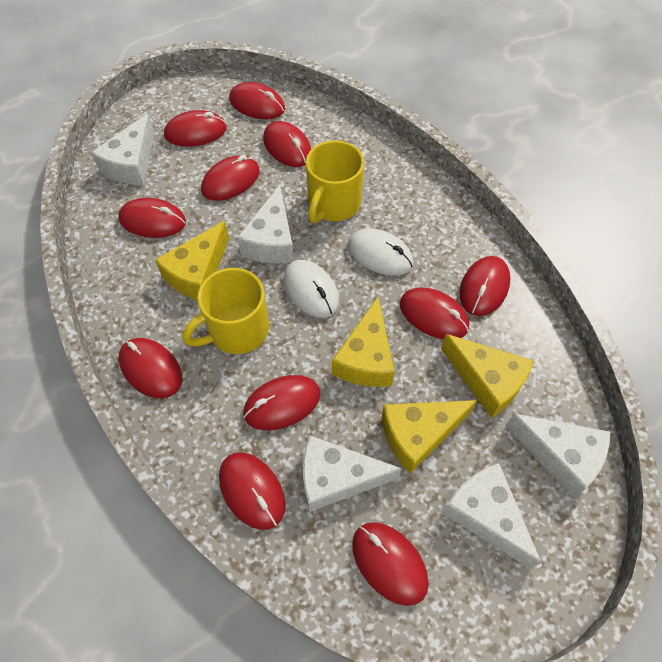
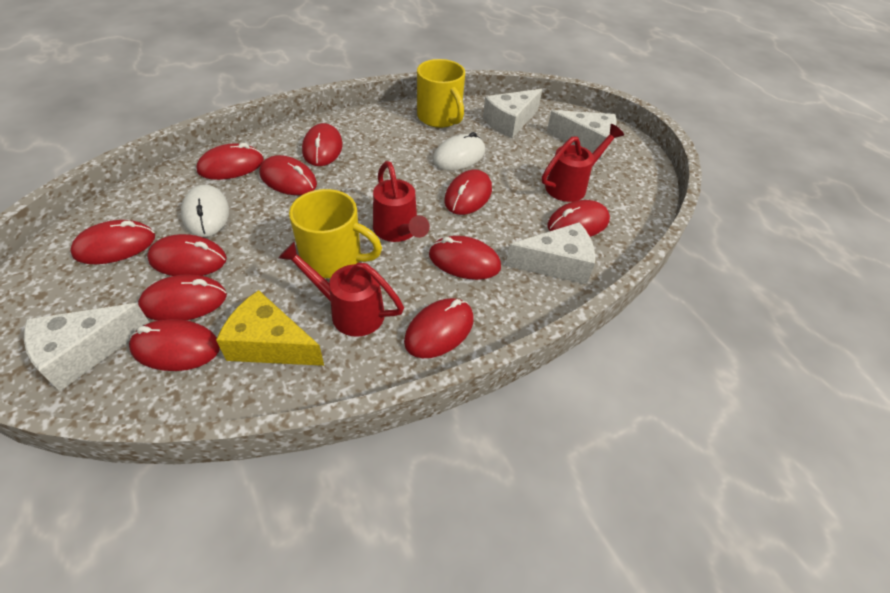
red watering can: none = 0 -> [278,242,404,337] [373,161,430,242] [542,124,624,202] = 3
white cheese: [91,114,155,186] [237,185,294,264] [303,436,402,512] [442,463,542,569] [505,414,611,498] = 5 -> [24,303,150,391] [483,89,542,138] [505,222,595,284] [547,110,617,159] = 4
yellow cheese: [155,221,229,300] [332,297,395,387] [382,400,477,474] [441,334,534,418] = 4 -> [216,290,324,366] = 1

